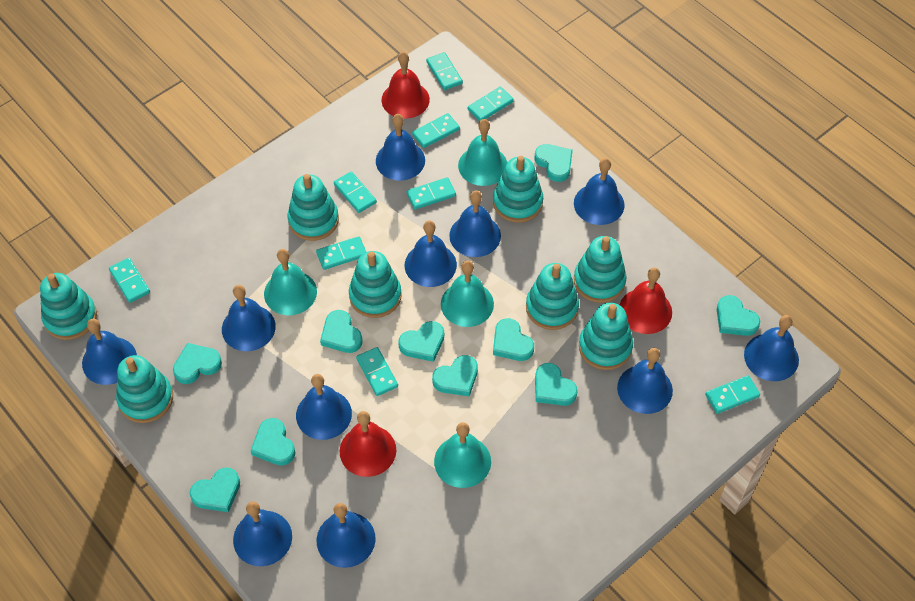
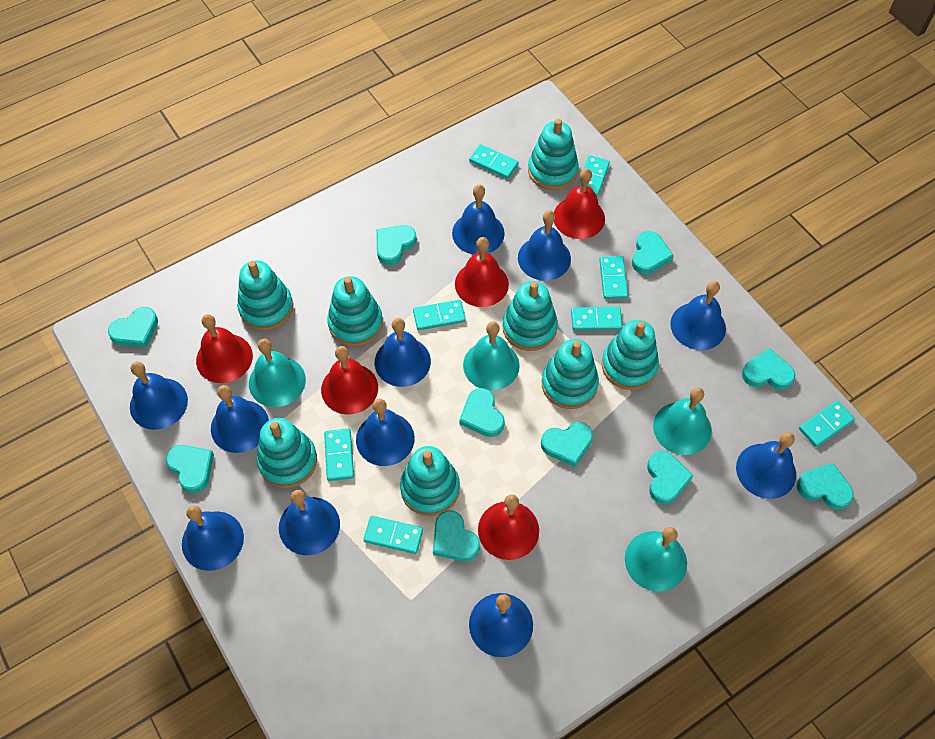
red bell: [340,411,396,477] [381,52,430,119] [619,268,672,334] = 3 -> [196,314,253,383] [321,346,378,415] [455,237,509,307] [478,494,539,560] [554,168,605,239] = 5
turquoise domino: [109,258,150,303] [316,236,366,270] [334,172,377,213] [356,347,398,396] [407,177,456,209] [412,113,460,148] [426,52,463,90] [468,87,514,121] [705,375,760,414] = 9 -> [324,429,354,481] [363,516,423,554] [413,300,466,330] [469,144,519,179] [571,307,622,331] [577,155,610,197] [599,256,628,299] [799,401,855,447] = 8

